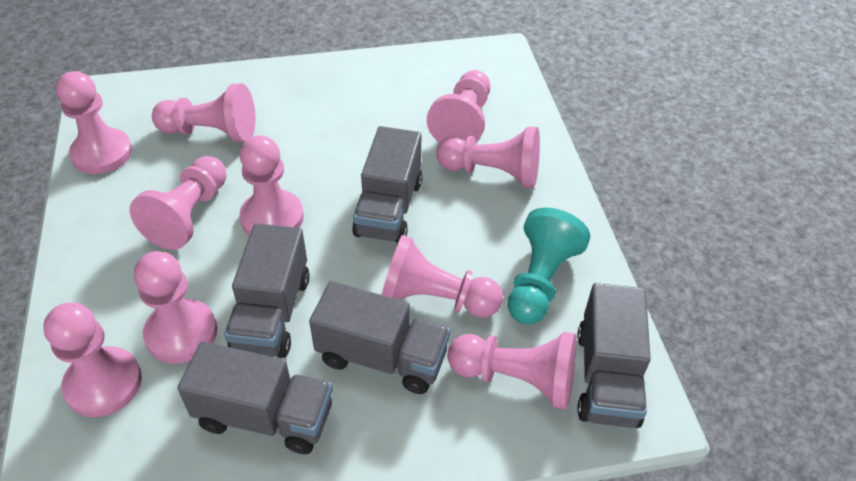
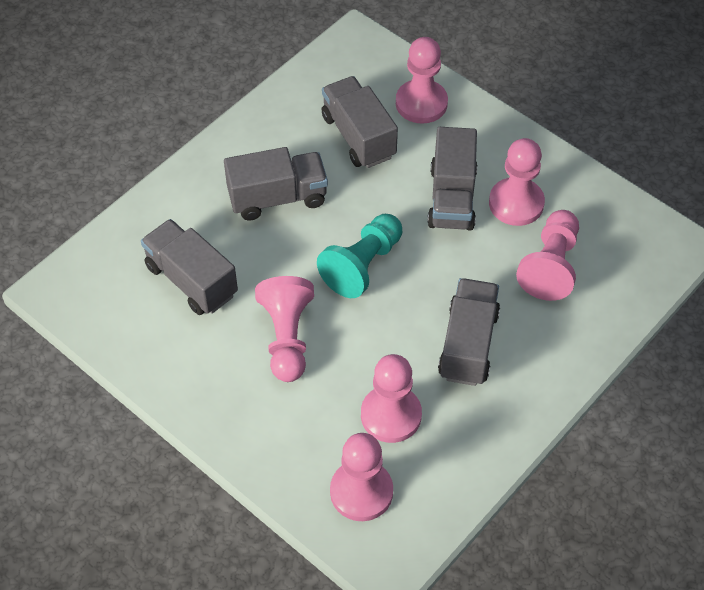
pink pawn: [43,303,142,417] [56,71,132,174] [130,156,227,250] [134,251,217,364] [152,83,256,142] [240,135,304,236] [382,235,503,318] [427,70,490,143] [436,127,540,188] [448,332,577,410] = 10 -> [255,276,314,382] [330,433,393,521] [361,354,422,443] [396,37,448,124] [489,138,545,226] [516,210,579,301] = 6

